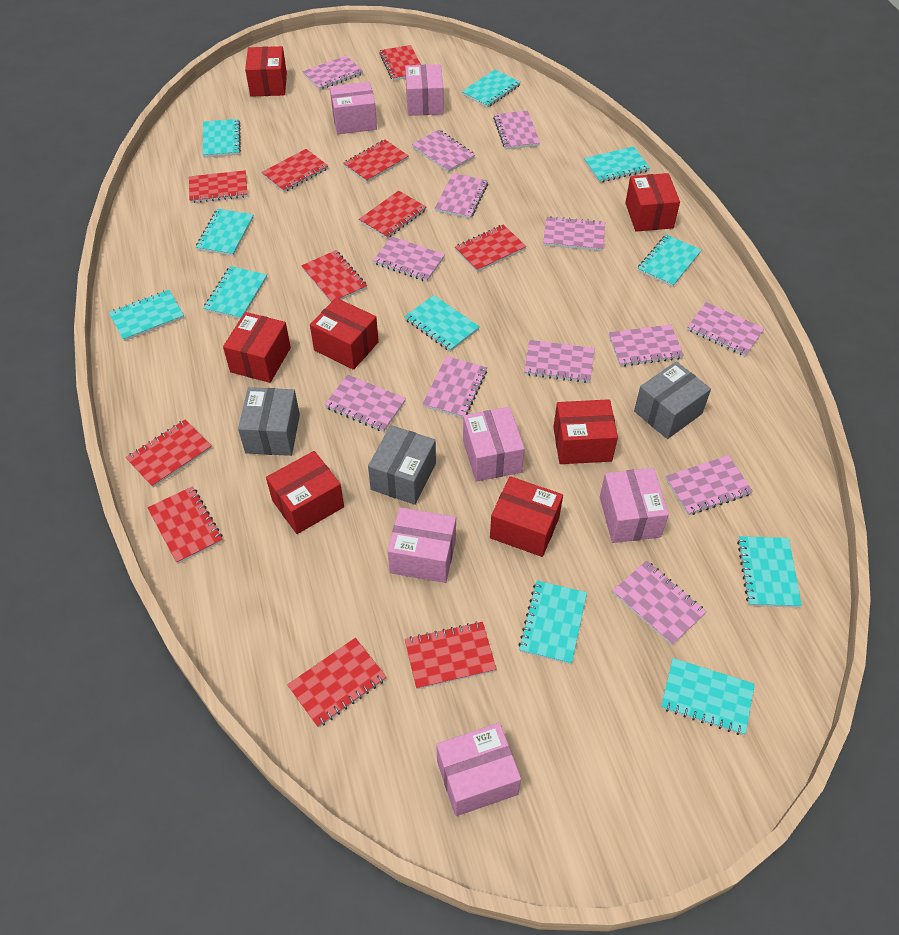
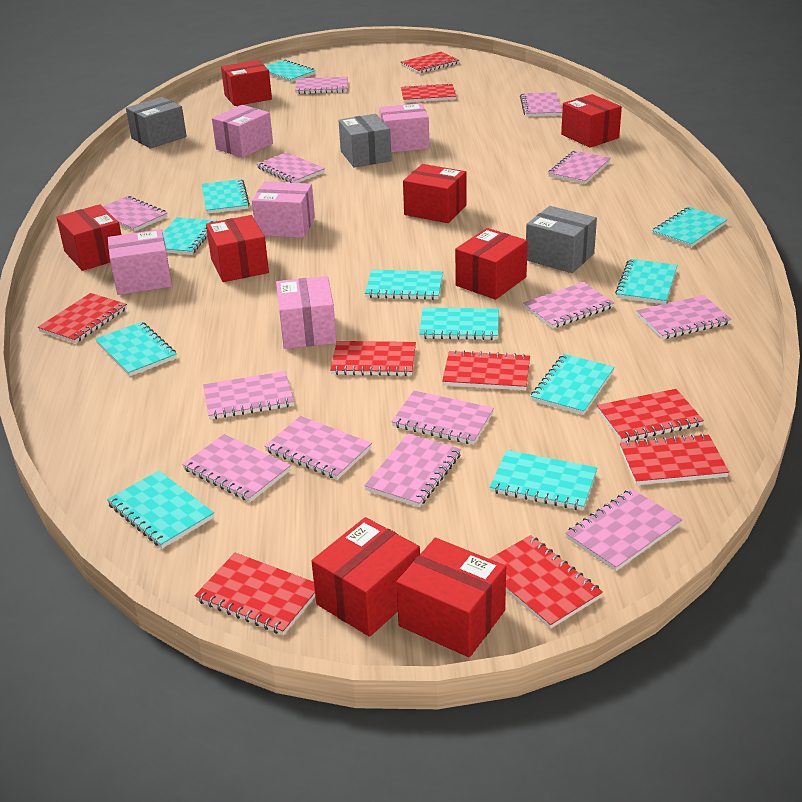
pink box: [330,82,377,134] [388,507,456,583] [405,64,444,116] [436,723,521,816] [463,407,525,482] [600,468,669,543] = 6 -> [108,229,172,295] [212,105,273,158] [252,182,315,238] [276,276,337,349] [379,103,429,153] = 5
red box: [223,312,291,383] [245,46,287,97] [266,451,344,534] [310,298,379,370] [490,476,563,557] [553,399,618,464] [625,173,680,232] = 7 -> [56,204,121,271] [206,215,269,282] [221,60,272,106] [312,517,420,637] [396,538,506,657] [403,164,466,223] [455,228,528,300] [561,94,622,148] = 8
red notebook: [126,419,212,488] [147,486,223,564] [189,170,248,203] [261,149,328,192] [287,638,386,728] [301,250,367,302] [343,140,409,183] [359,191,426,239] [379,45,421,81] [405,621,497,689] [455,224,526,272] = 11 -> [38,293,127,343] [195,553,315,635] [330,341,416,376] [401,52,459,74] [401,83,456,103] [442,350,530,390] [489,535,603,629] [597,389,704,442] [620,434,729,485] = 9

